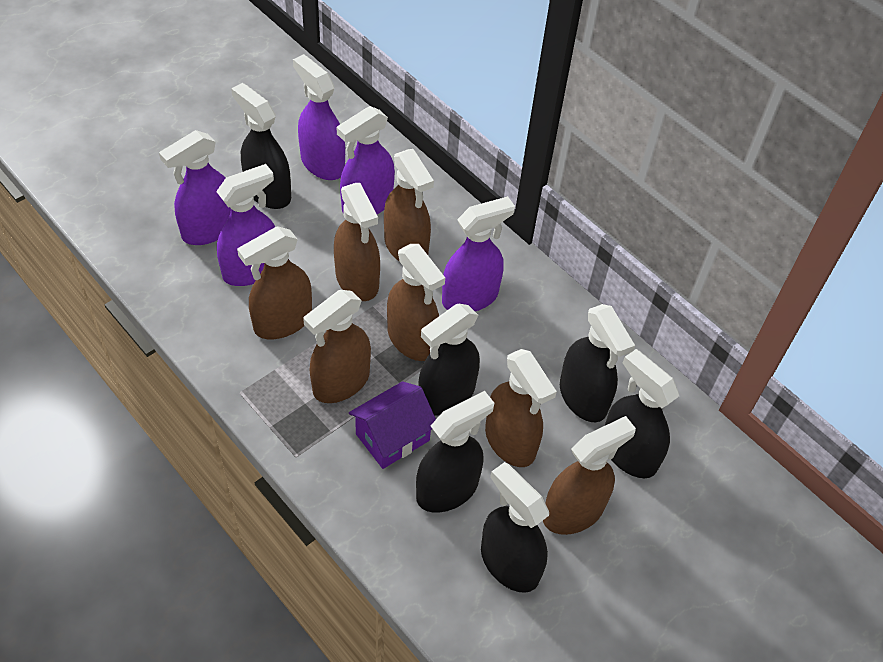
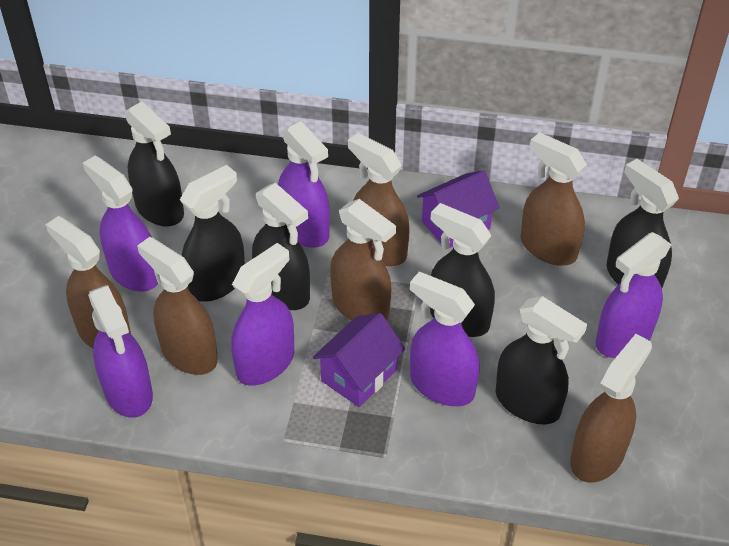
brown spray bottle: [237,226,312,339] [303,290,371,403] [334,183,380,301] [384,149,434,262] [387,244,445,361] [485,349,557,467] [543,416,636,535] = 7 -> [46,216,131,348] [137,237,218,375] [330,199,396,321] [348,133,410,266] [520,132,587,266] [570,334,652,483] = 6
purple house: [349,381,436,469] = 1 -> [313,313,405,407] [417,170,499,248] = 2
purple spray bottle: [159,130,231,245] [216,164,275,286] [293,54,345,180] [337,106,395,214] [442,196,515,311] = 5 -> [83,156,158,291] [88,285,153,418] [231,243,294,386] [278,121,330,248] [410,272,480,406] [596,232,672,358] = 6

